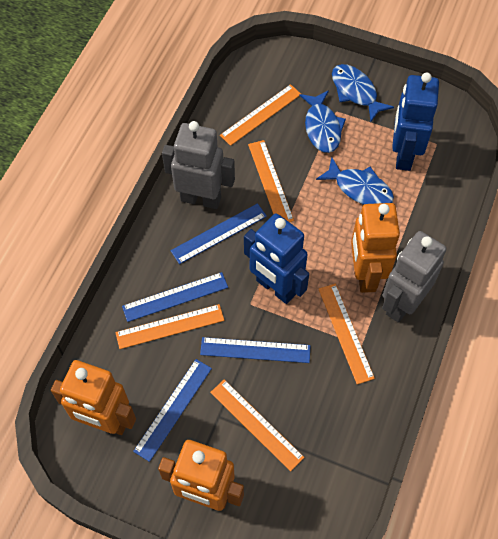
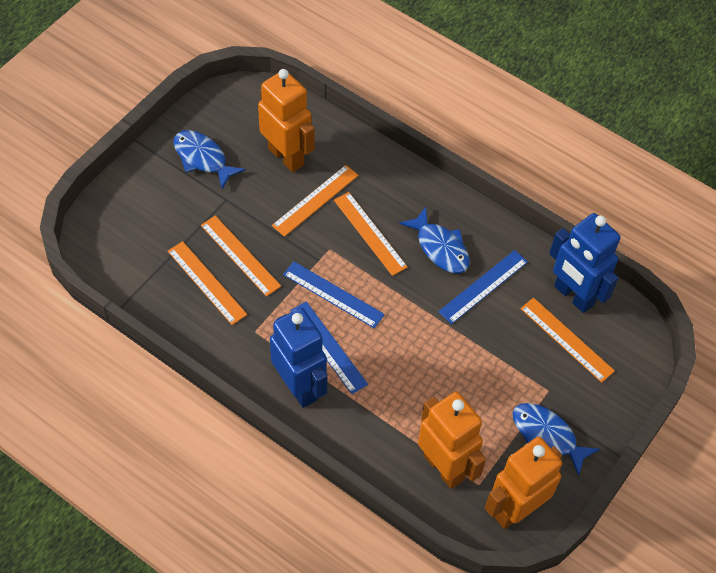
blue ruler: [122,272,228,322] [133,359,212,462] [170,203,267,264] [200,337,310,363] = 4 -> [283,262,385,328] [290,301,368,394] [438,250,528,324] = 3
grey robot: [162,121,235,209] [382,231,447,323] = 2 -> none = 0

